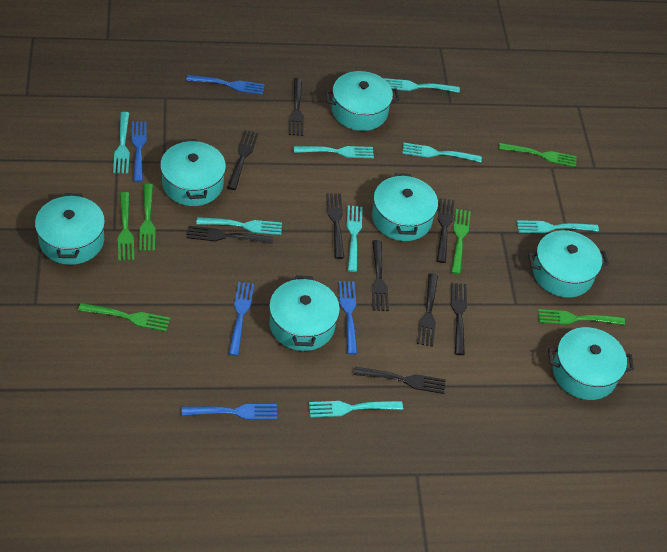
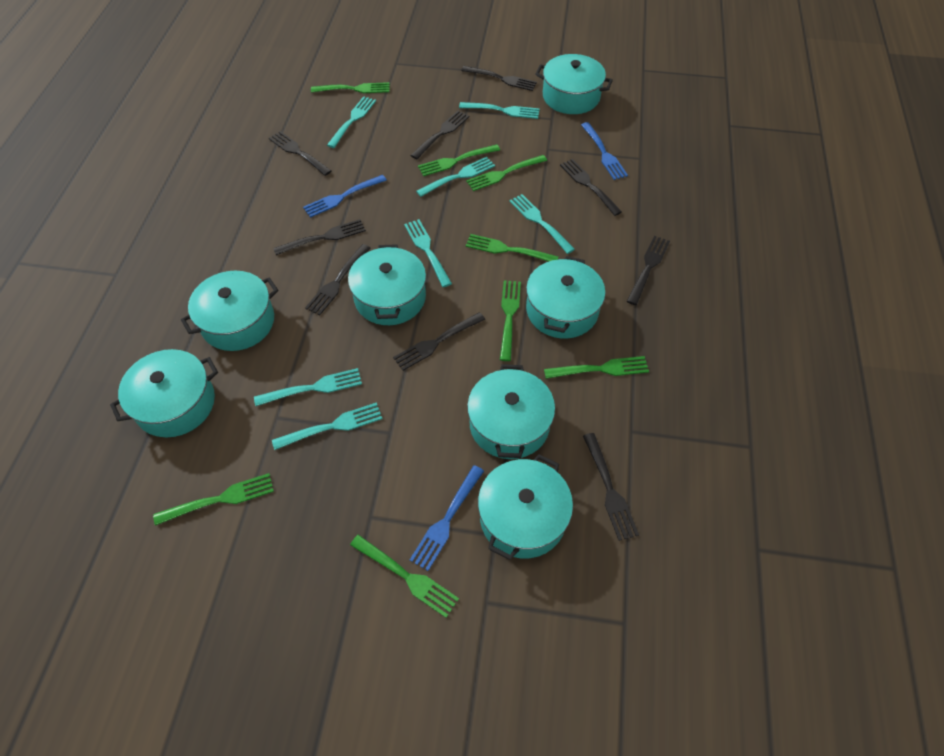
blue fork: [131,121,147,182] [182,404,277,420] [186,75,265,95] [229,282,254,356] [339,281,357,354] = 5 -> [303,175,387,218] [410,465,484,571] [581,122,628,180] = 3
green fork: [78,303,170,331] [118,192,134,261] [139,184,155,251] [451,209,471,274] [499,143,577,167] [538,309,625,325] = 6 -> [153,473,274,526] [311,82,390,93] [350,535,459,618] [418,144,500,176] [466,155,547,191] [466,234,559,262] [500,280,521,361] [544,356,649,379] = 8
turquoise fork: [113,112,130,174] [196,217,282,235] [294,146,374,158] [309,401,403,418] [347,205,363,272] [384,78,460,93] [402,143,482,162] [517,220,599,233] = 8 -> [254,368,362,406] [272,402,382,450] [327,96,376,148] [404,219,452,287] [416,157,495,197] [459,102,540,119] [509,194,575,254] = 7

